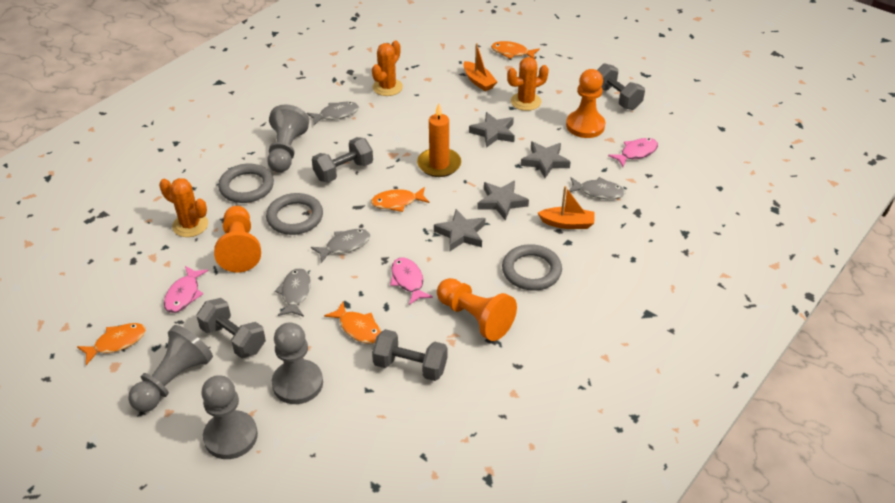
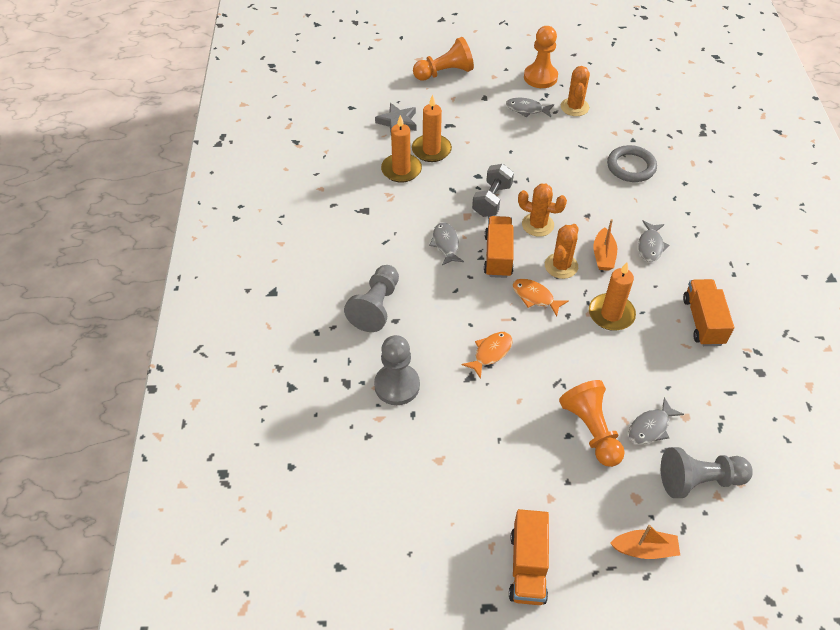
grey dumbbell: [197,298,266,358] [312,137,373,183] [372,329,447,381] [597,63,645,110] = 4 -> [472,164,514,217] = 1
grey pawn: [128,325,213,412] [201,375,258,459] [267,105,309,173] [272,322,323,404] = 4 -> [344,265,399,332] [374,335,420,405] [661,447,753,498] = 3
grey ring: [218,164,274,203] [266,193,323,235] [502,244,562,290] = 3 -> [607,145,657,182] = 1
grey star: [434,209,485,252] [469,112,515,148] [477,181,529,221] [521,141,571,178] = 4 -> [375,103,417,132] = 1
orange candle: [417,103,461,177] = 1 -> [381,115,422,183] [412,94,452,162] [589,262,636,331] = 3
orange fish: [77,323,146,365] [324,302,381,344] [371,187,429,212] [491,41,540,59] = 4 -> [461,332,513,379] [512,279,569,316] = 2
orange truck: none = 0 -> [484,216,514,278] [509,509,549,605] [683,279,734,346] = 3
pink fish: [164,266,208,313] [390,257,433,305] [608,138,658,167] = 3 -> none = 0

